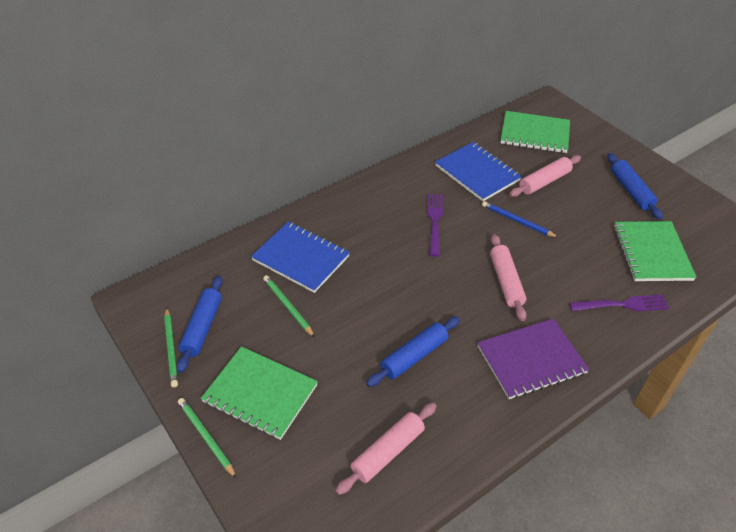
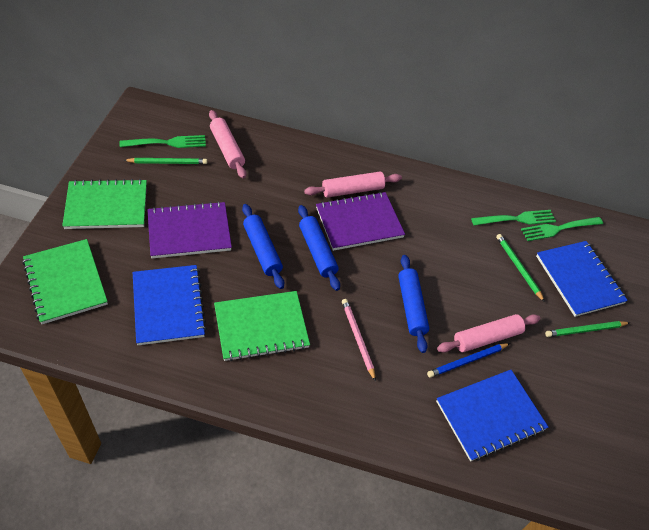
blue notebook: [251,222,350,293] [435,142,522,202] = 2 -> [133,265,207,345] [436,370,548,461] [536,241,628,317] = 3
green fork: none = 0 -> [119,135,206,148] [471,210,556,226] [521,217,603,241] = 3
pink pencil: none = 0 -> [342,299,376,382] = 1
purple fork: [427,194,443,257] [569,295,669,311] = 2 -> none = 0
purple notebook: [477,318,589,399] = 1 -> [147,201,232,258] [316,192,405,251] = 2

